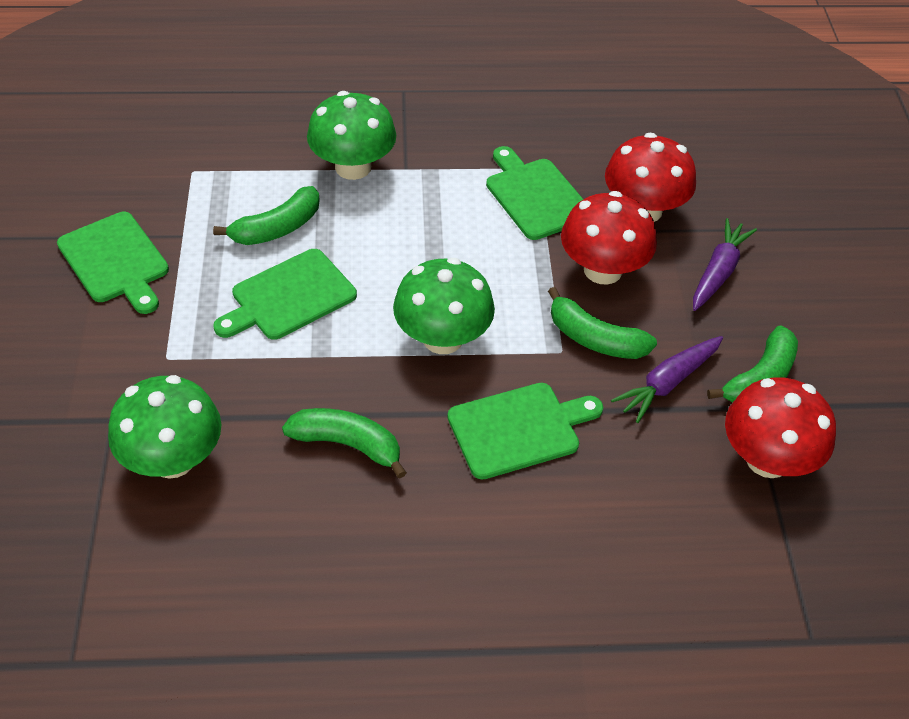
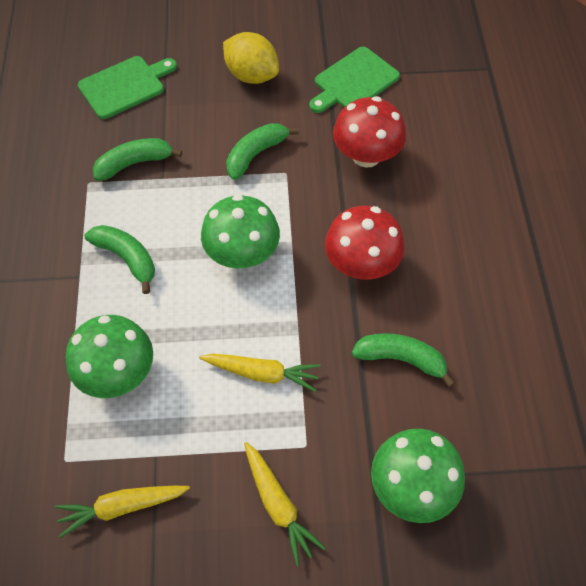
green cutting board: [57,212,169,314] [213,249,357,340] [447,383,603,479] [486,146,584,240] = 4 -> [78,56,177,119] [309,47,400,113] = 2
purple carrot: [611,336,723,423] [693,218,757,311] = 2 -> none = 0
red mushroom: [561,191,657,285] [605,133,696,222] [725,377,836,478] = 3 -> [325,206,405,280] [333,96,406,168] = 2
yellow carrot: none = 0 -> [55,486,190,538] [199,354,321,392] [244,442,325,566] = 3
yellow lemon: none = 0 -> [223,32,279,84] = 1

